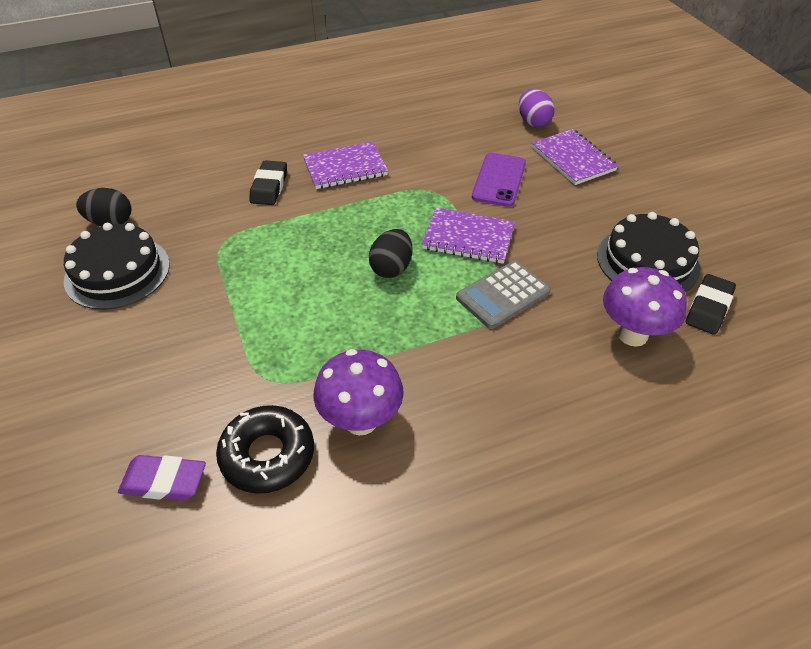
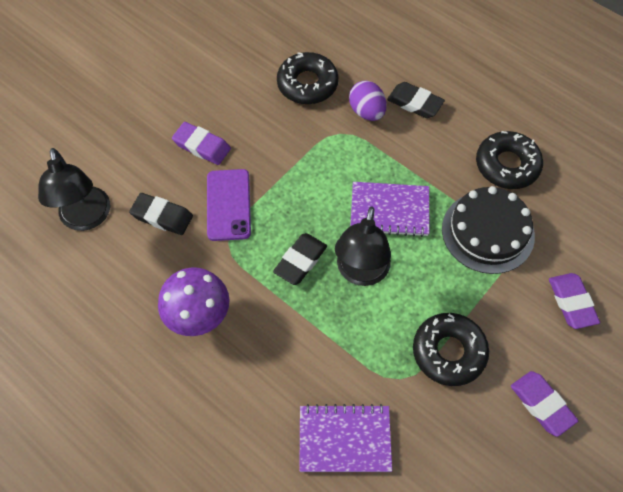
black cake: [64,223,170,310] [597,212,700,292] = 2 -> [442,186,535,274] = 1
black donut: [216,405,314,493] = 1 -> [277,52,339,104] [413,313,489,386] [476,131,543,189] = 3
black egg: [76,188,131,226] [369,229,412,278] = 2 -> none = 0
black eraser: [249,160,287,205] [686,274,736,335] = 2 -> [129,193,193,235] [273,233,327,285] [387,82,445,118] = 3
black lamp: none = 0 -> [38,148,110,231] [335,206,391,286] = 2
grey calculator: [456,261,551,329] = 1 -> none = 0
purple eraser: [118,455,206,500] = 1 -> [172,122,231,165] [511,371,578,437] [549,273,600,329] = 3
purple mushroom: [313,349,404,435] [603,267,687,347] = 2 -> [158,267,230,336] = 1
purple notebook: [303,142,388,189] [422,208,515,264] [532,129,618,185] = 3 -> [299,404,392,472] [350,182,429,237] = 2

